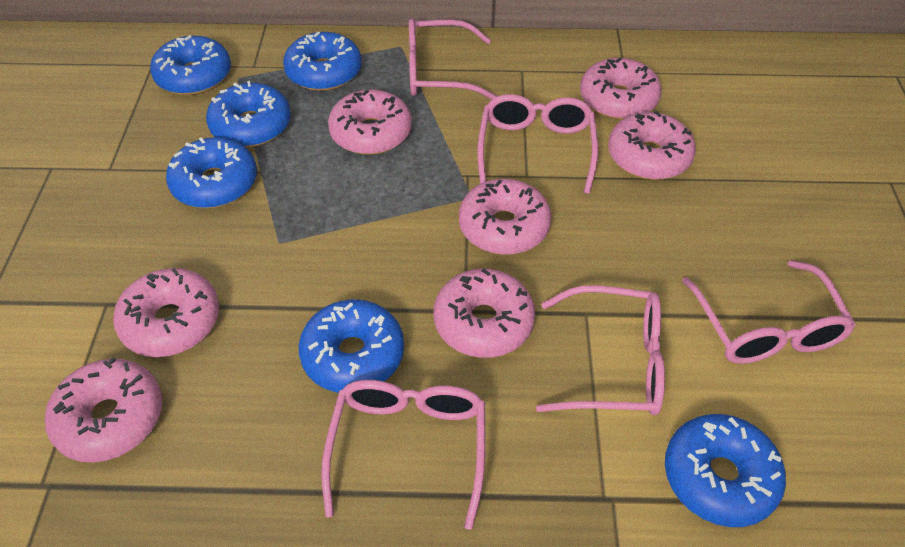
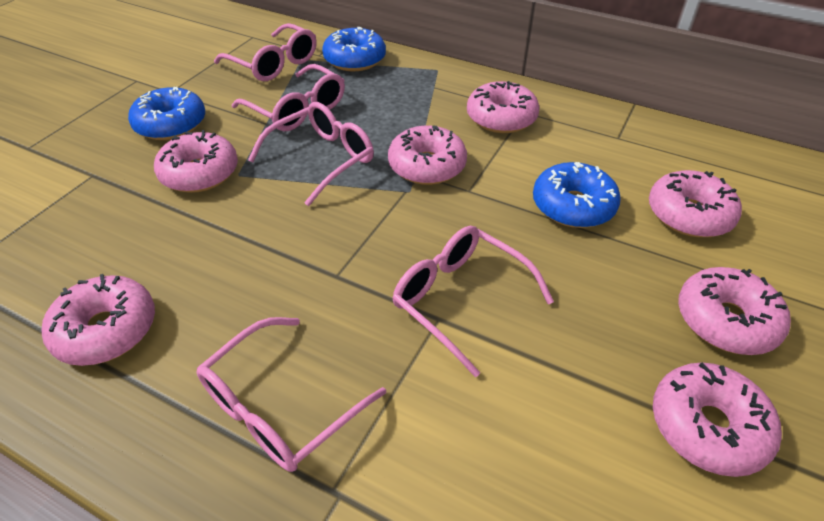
blue donut: [150,35,231,95] [166,137,257,208] [206,81,291,147] [283,32,361,91] [299,299,404,393] [665,414,786,527] = 6 -> [128,87,205,140] [322,27,386,71] [533,162,621,228] = 3

